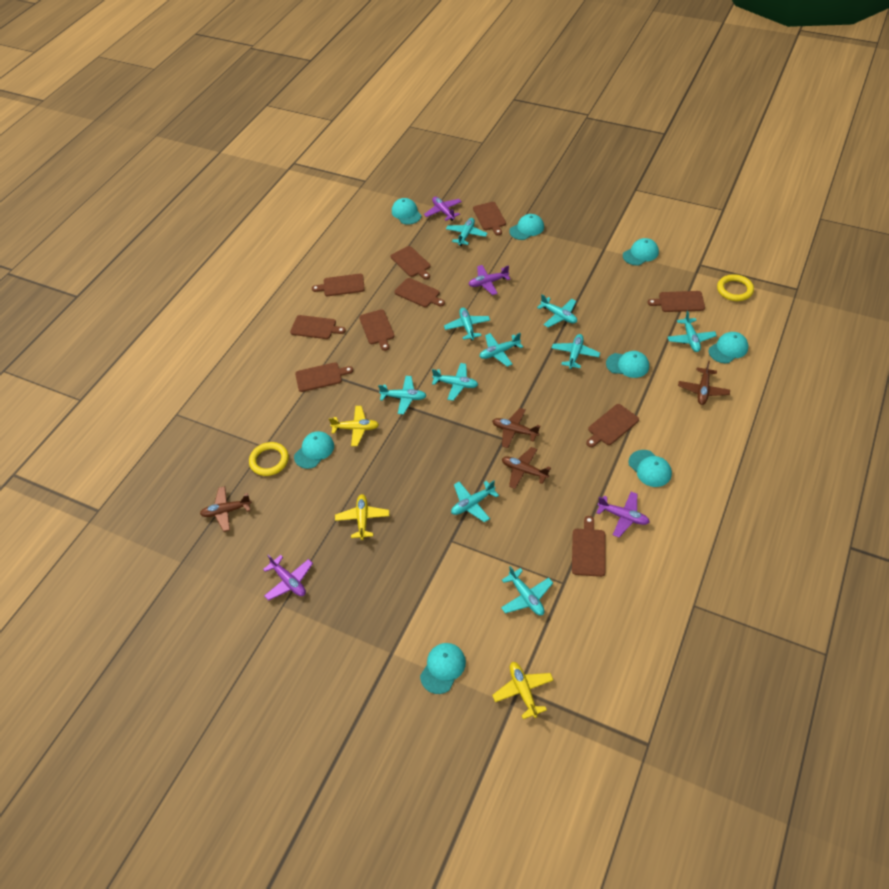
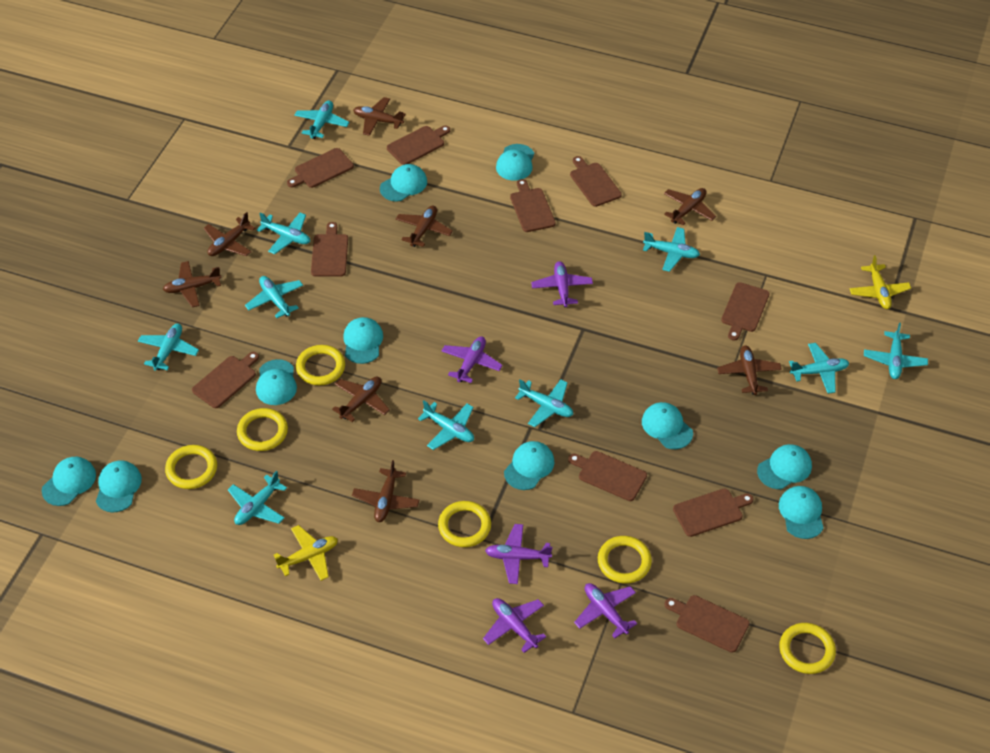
brown plane: [200,486,252,532] [492,408,540,448] [502,447,551,489] [678,361,730,405] = 4 -> [163,261,222,307] [204,212,256,256] [332,377,390,422] [352,460,420,522] [353,97,405,136] [396,205,453,247] [664,188,716,225] [717,345,782,395] = 8
purple plane: [263,554,313,601] [424,197,462,221] [468,265,510,295] [596,492,649,537] = 4 -> [441,336,503,383] [483,598,546,653] [485,524,552,584] [531,261,593,307] [574,583,637,638] = 5
turquoise cap: [294,431,334,469] [392,198,422,225] [420,643,466,694] [510,214,544,240] [606,351,649,378] [623,238,659,265] [628,450,672,487] [709,332,749,363] = 8 -> [42,457,96,506] [96,460,142,512] [256,359,297,405] [343,317,383,364] [380,164,427,202] [496,144,534,181] [504,441,554,490] [642,402,693,449] [757,444,812,489] [779,486,823,539] = 10
yellow plane: [329,406,379,446] [335,494,389,540] [492,662,553,719] = 3 -> [274,525,338,581] [850,255,911,309] = 2
yellow ring: [249,442,289,476] [717,274,754,301] = 2 -> [165,445,217,489] [237,408,288,451] [296,345,345,385] [438,501,491,547] [598,536,652,584] [779,623,836,674] = 6

